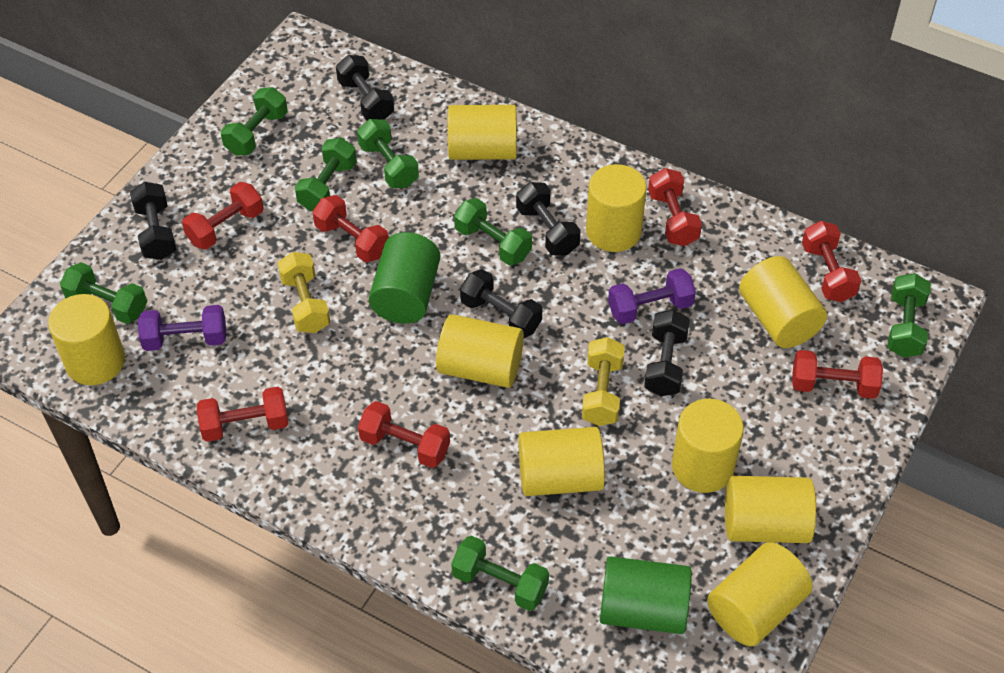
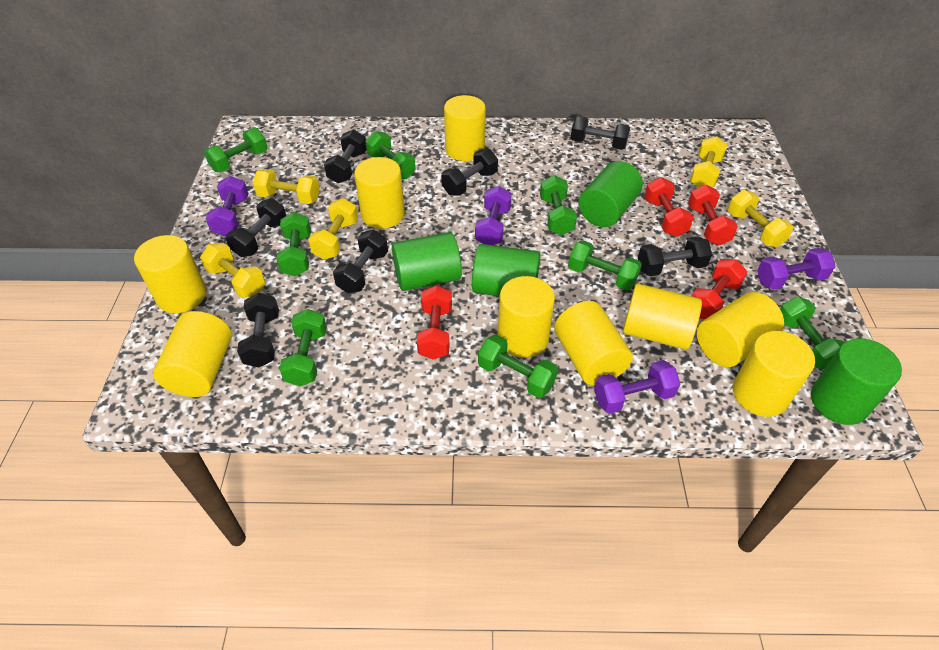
black dumbbell: [130,182,176,260] [336,55,394,121] [460,269,542,338] [516,182,581,255] [644,310,690,396] = 5 -> [226,198,286,257] [237,293,279,367] [324,129,367,183] [333,230,388,293] [441,149,498,196] [571,116,630,150] [638,236,712,276] = 7
green cylinder: [369,232,440,324] [600,556,692,634] = 2 -> [392,232,462,291] [472,244,541,296] [579,161,643,227] [811,338,902,425] = 4
green dumbbell: [60,262,147,324] [221,87,288,156] [295,138,357,211] [357,119,419,188] [451,536,549,611] [454,198,532,265] [887,273,931,358] = 7 -> [204,128,267,172] [277,212,311,276] [279,309,327,386] [365,131,415,179] [478,334,558,398] [540,175,577,235] [568,240,642,291] [780,297,844,369] = 8
purple dumbbell: [138,305,227,351] [608,268,696,324] = 2 -> [205,176,249,236] [475,186,512,245] [594,360,680,414] [757,248,835,290] = 4
red dumbbell: [182,182,264,249] [197,387,288,442] [312,195,388,262] [358,401,450,468] [648,168,702,246] [792,350,883,399] [802,221,861,302] = 7 -> [417,285,452,360] [644,177,694,237] [688,185,738,246] [692,259,748,319] = 4
yellow dumbbell: [277,252,330,333] [582,337,625,426] = 2 -> [200,243,266,298] [253,169,320,204] [308,198,358,260] [690,136,727,188] [728,190,793,247] = 5

